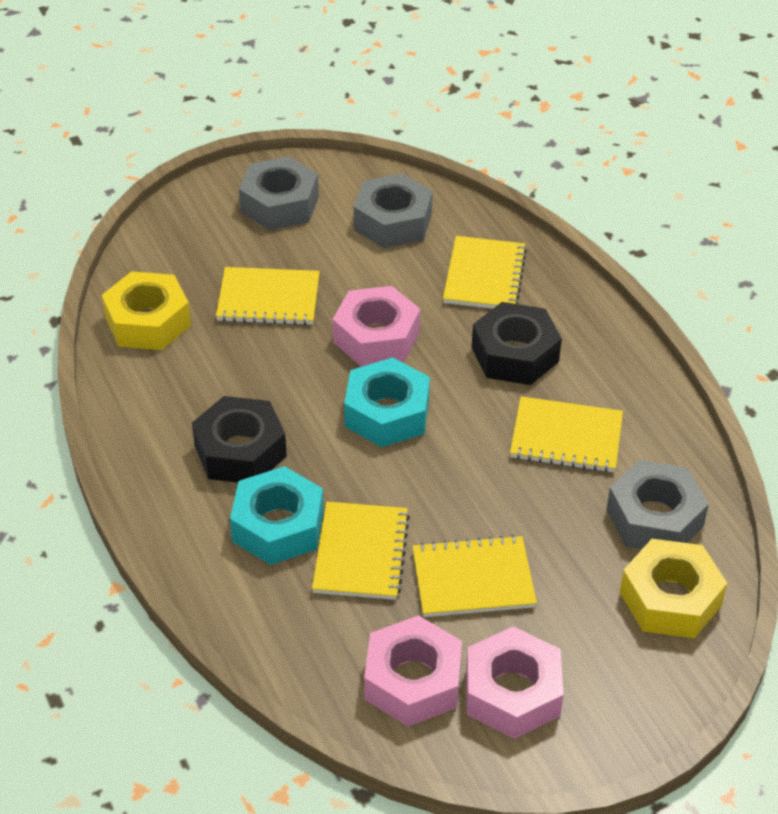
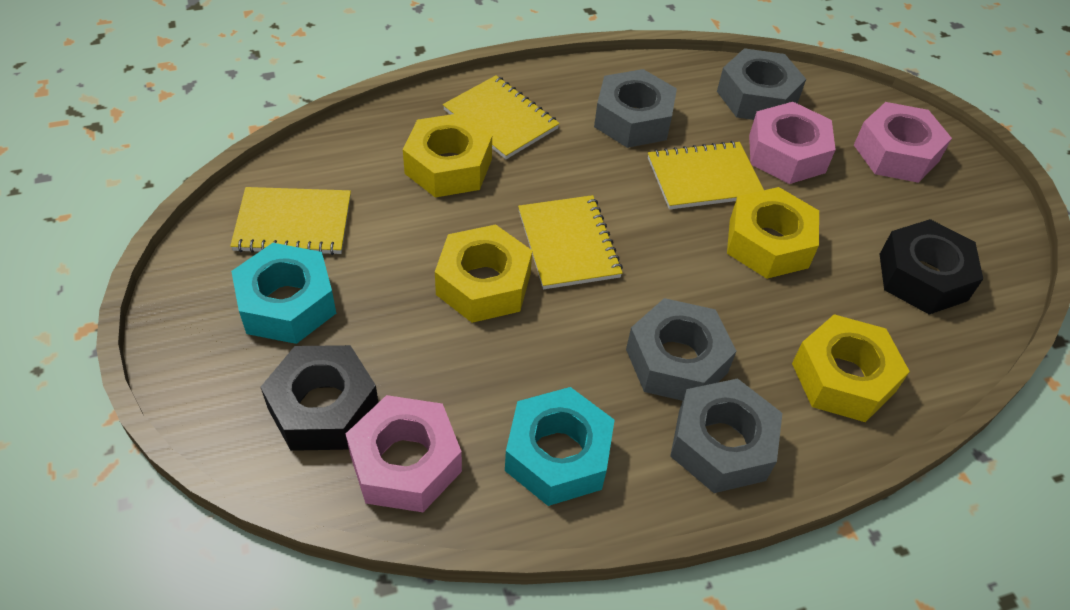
grey nut: [239,156,319,230] [354,173,433,248] [606,460,709,549] = 3 -> [594,69,677,148] [626,298,737,401] [670,378,782,493] [717,48,806,120] = 4
yellow notebook: [216,267,320,325] [312,502,410,600] [413,535,537,617] [443,236,527,309] [510,396,623,473] = 5 -> [230,187,351,255] [443,75,560,159] [518,195,623,289] [648,141,764,210] = 4
yellow nut: [102,271,191,350] [620,539,727,638] = 2 -> [403,113,492,197] [435,224,532,323] [727,187,819,279] [792,314,910,422] = 4

